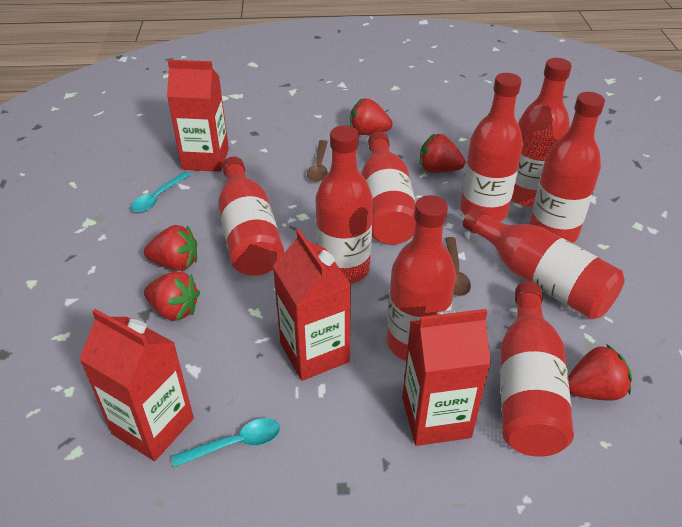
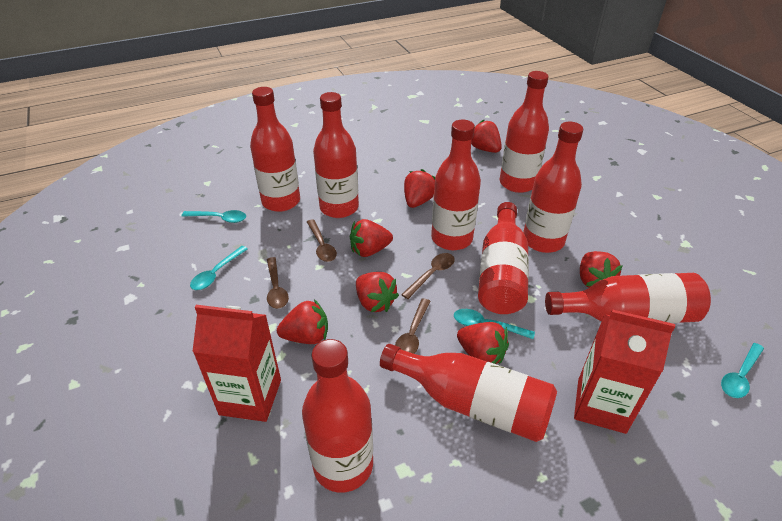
brown spoon: [307,140,328,182] [445,237,471,296] = 2 -> [267,257,289,309] [307,219,337,262] [395,298,431,354] [401,253,455,299] = 4
red carton: [80,309,194,461] [167,60,229,172] [273,229,351,381] [402,309,491,446] = 4 -> [192,305,281,422] [574,309,675,434] = 2
red strawberry: [144,225,197,271] [144,271,200,320] [350,98,393,135] [420,133,465,173] [568,344,632,401] = 5 -> [277,299,328,344] [350,219,393,257] [356,272,399,312] [404,169,435,208] [457,322,509,364] [471,120,502,153] [580,251,623,288] = 7
turquoise spoon: [131,171,191,212] [171,418,280,467] = 2 -> [182,210,246,223] [190,246,248,290] [454,309,535,339] [721,343,764,398] = 4

